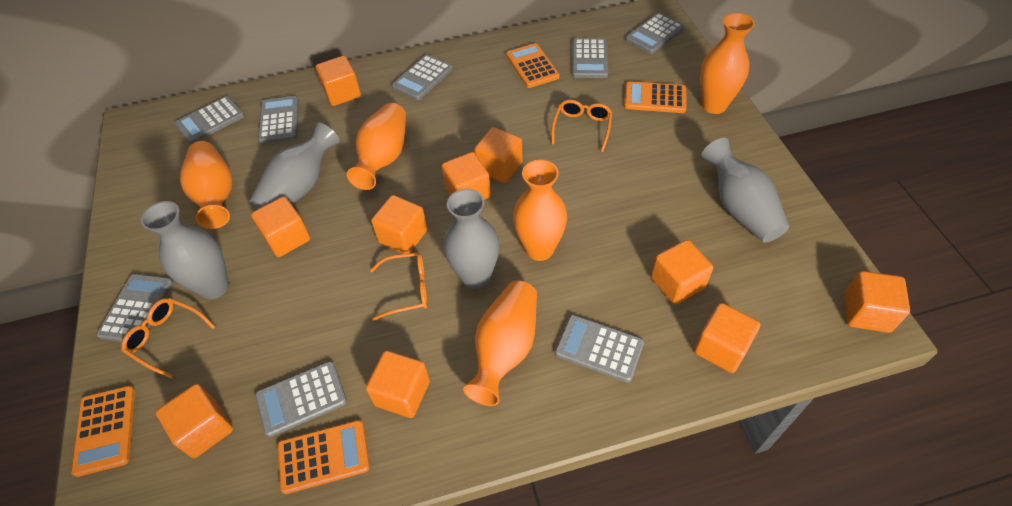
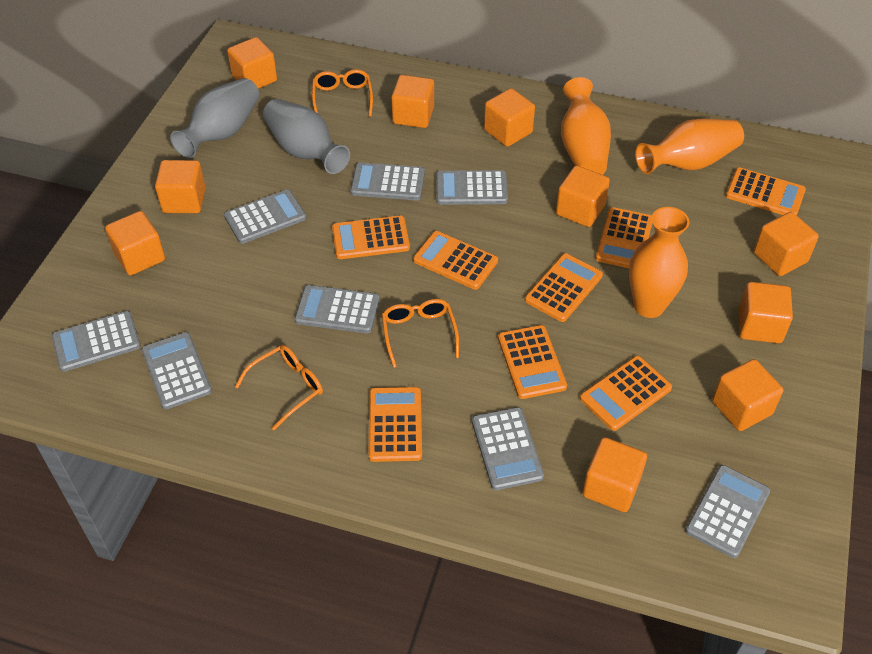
grey vase: [141,201,229,299] [249,123,340,210] [444,189,499,289] [701,138,789,242] = 4 -> [170,78,260,158] [263,99,350,174] = 2
orange calculator: [71,386,135,477] [278,420,370,494] [506,43,560,88] [624,81,687,113] = 4 -> [332,216,410,259] [369,387,422,462] [413,231,498,290] [498,325,567,399] [525,253,603,322] [580,356,672,431] [596,207,652,268] [726,168,806,215] = 8
orange vase: [180,141,233,229] [347,103,406,190] [463,281,537,406] [513,160,567,261] [700,13,755,114] = 5 -> [561,77,611,175] [629,207,689,318] [635,119,744,174] = 3

